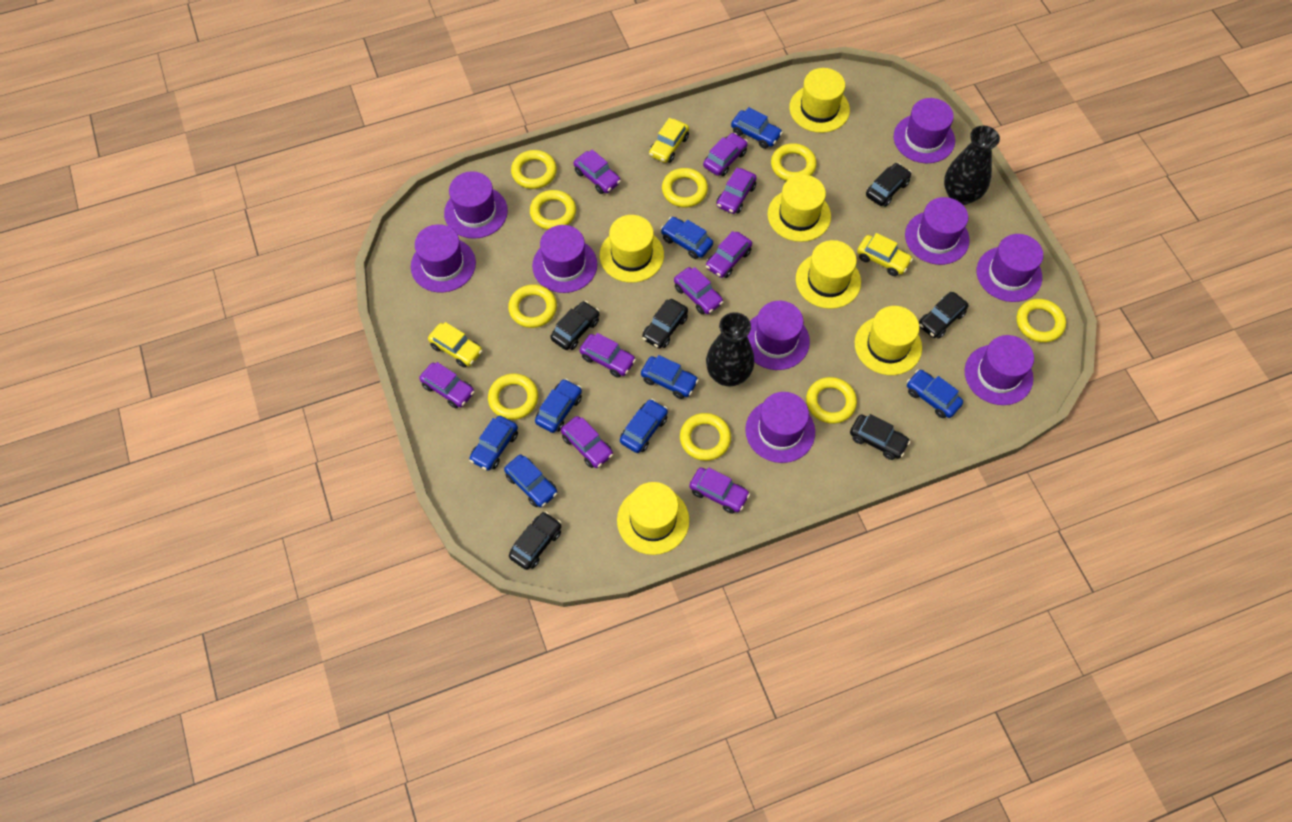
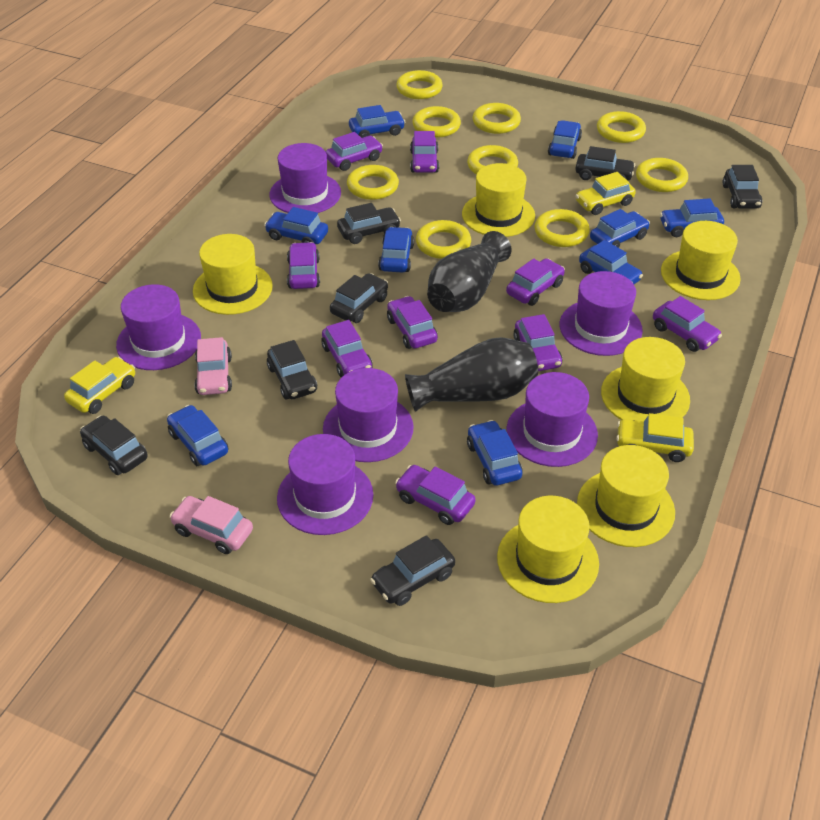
black car: [509,511,561,570] [550,301,600,350] [642,299,688,349] [850,414,910,460] [866,163,911,207] [919,292,968,339] = 6 -> [80,416,147,475] [267,340,317,400] [330,273,388,323] [337,203,401,244] [370,535,455,606] [575,146,635,181] [723,165,762,209] = 7
blue car: [469,416,518,471] [504,455,558,507] [535,379,582,433] [620,399,668,453] [641,355,699,399] [661,217,713,259] [731,107,783,149] [907,369,963,418] = 8 -> [167,405,229,466] [264,207,328,244] [349,105,405,138] [378,227,414,272] [467,420,523,486] [548,120,582,159] [579,240,643,284] [590,209,650,248] [660,198,724,237] = 9
pink car: none = 0 -> [169,496,253,554] [194,337,232,395] = 2
purple hat: [411,224,476,292] [444,171,508,239] [532,225,597,293] [745,392,815,463] [747,301,810,370] [894,98,955,163] [905,197,970,265] [965,335,1034,405] [977,234,1043,302] = 9 -> [116,284,201,370] [269,143,341,213] [277,434,373,535] [323,368,414,462] [507,372,598,467] [560,271,643,356] = 6

